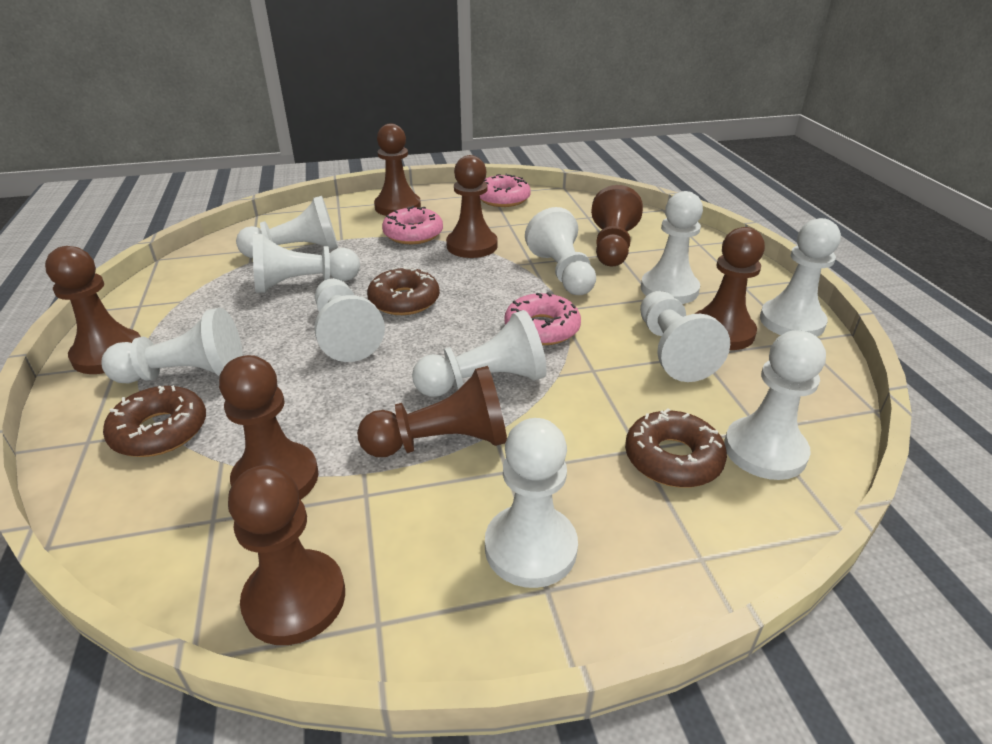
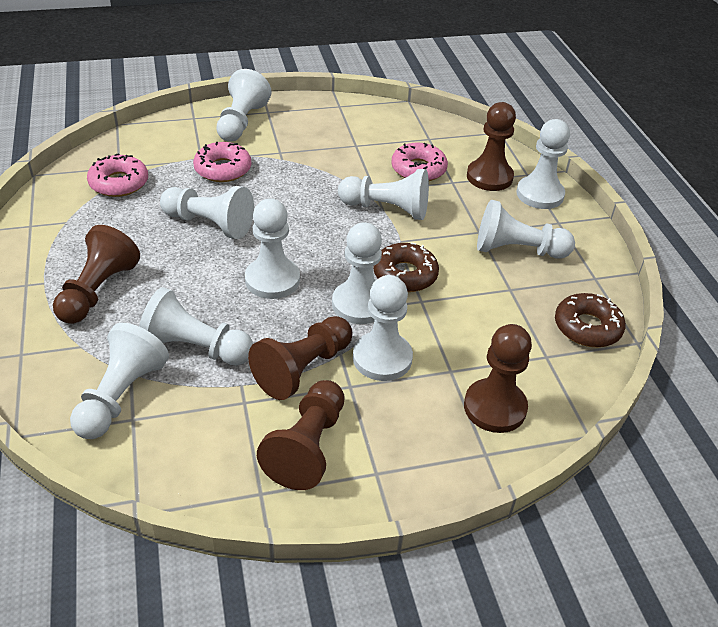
brown donut: [103,385,206,457] [367,266,440,315] [625,408,727,488] = 3 -> [373,243,439,292] [555,293,626,348] = 2
brown pawn: [45,246,141,374] [219,355,319,500] [228,465,345,645] [357,366,507,457] [374,124,421,216] [446,155,498,258] [591,185,643,266] [695,227,765,350] = 8 -> [53,225,140,324] [248,316,352,400] [257,380,345,490] [464,324,532,433] [467,102,516,191] = 5
white pawn: [102,308,243,383] [236,196,338,258] [253,234,360,293] [314,279,385,362] [412,310,547,397] [485,418,578,588] [525,207,596,295] [640,291,730,382] [641,191,703,304] [724,330,826,480] [760,218,841,337] = 11 -> [70,323,169,439] [139,287,253,366] [160,186,254,239] [216,69,271,142] [245,199,300,299] [332,222,382,324] [338,169,429,220] [353,275,413,381] [477,200,575,259] [516,119,570,209] = 10

